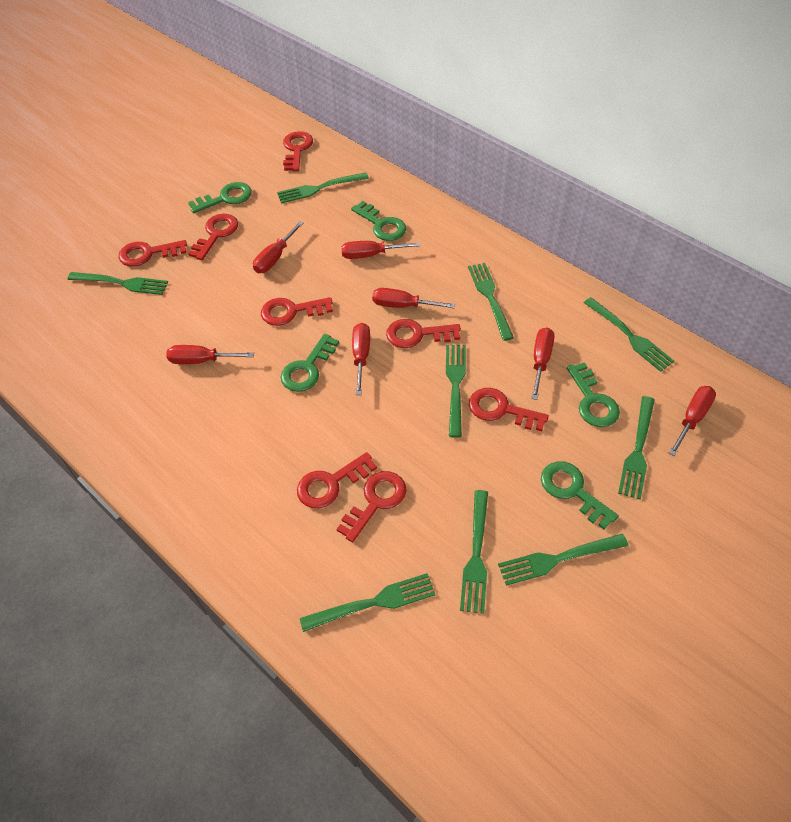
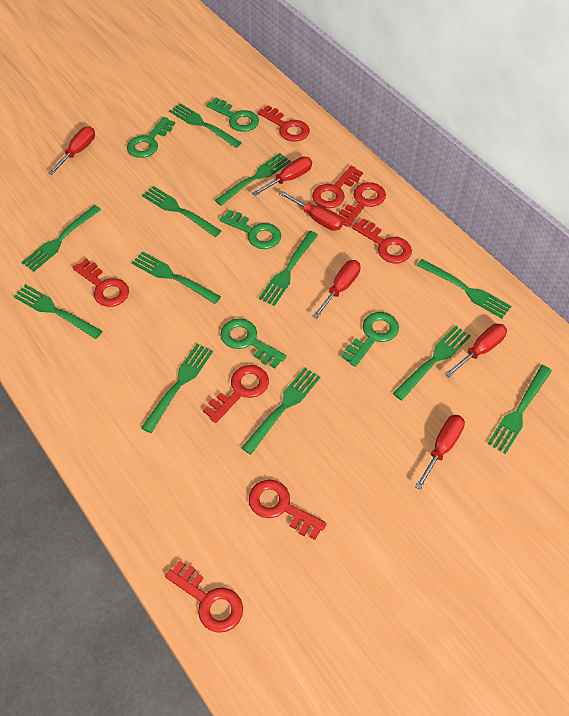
green fork: [68,272,168,295] [277,172,369,204] [300,573,435,632] [446,345,466,438] [460,490,488,614] [468,263,514,341] [498,534,628,586] [584,297,674,372] [618,396,655,499] = 9 -> [14,285,103,339] [21,205,101,271] [132,252,221,304] [141,344,213,433] [142,186,221,237] [169,103,242,148] [215,153,291,206] [241,367,320,455] [259,231,318,306] [393,326,471,400] [416,259,511,318] [487,365,552,454] = 12
red screwdriver: [166,345,254,364] [253,221,304,273] [341,241,420,259] [352,323,370,395] [372,288,455,308] [531,328,554,400] [669,386,716,456] = 7 -> [48,126,95,175] [252,157,312,196] [279,191,343,231] [313,260,361,318] [415,415,465,490] [445,323,507,377] = 6

